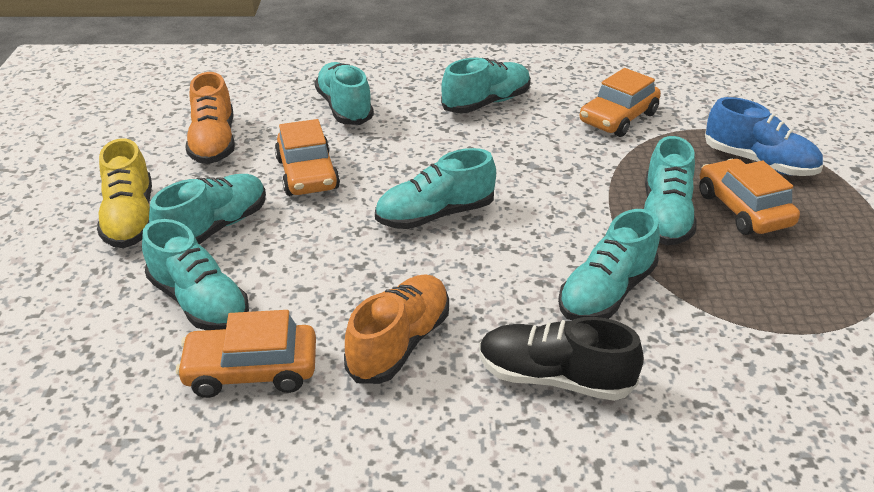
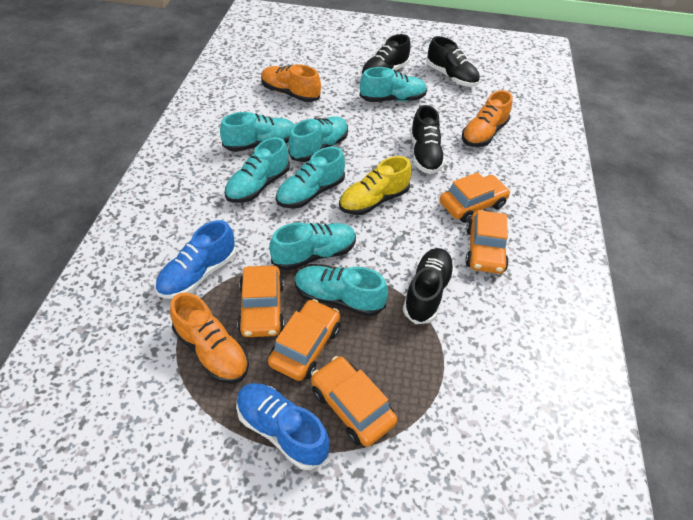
black shoe: [479,317,644,401] = 1 -> [361,34,411,77] [403,248,455,324] [410,105,445,174] [426,36,480,87] = 4
blue shoe: [705,97,823,176] = 1 -> [155,220,236,299] [236,383,330,470] = 2
orange car: [176,310,316,398] [275,119,340,196] [580,68,661,137] [699,159,800,235] = 4 -> [237,265,284,337] [268,299,340,381] [311,356,397,447] [440,172,510,223] [465,210,509,274] = 5
orange shoe: [185,72,235,164] [344,274,449,384] = 2 -> [170,293,249,383] [261,64,321,102] [462,90,512,147] = 3

